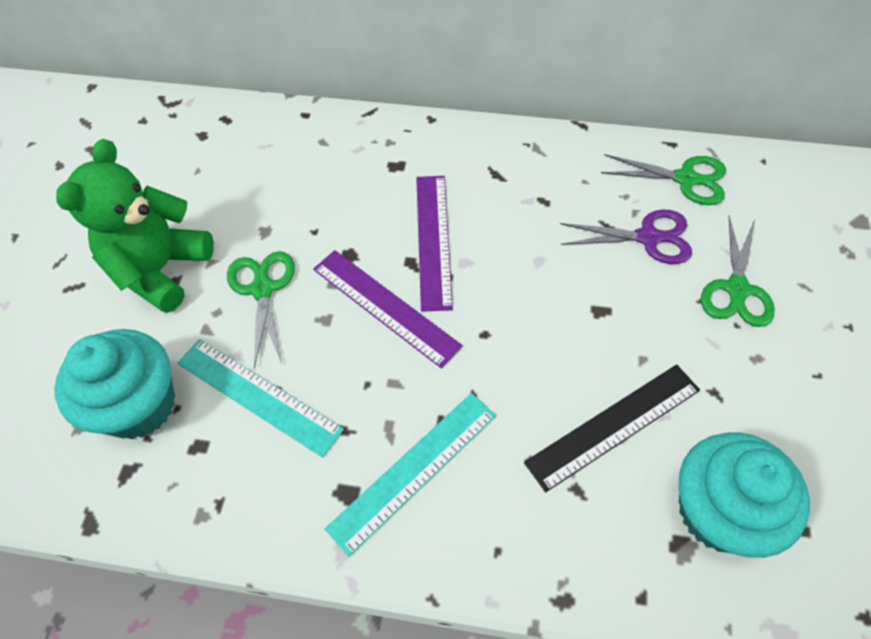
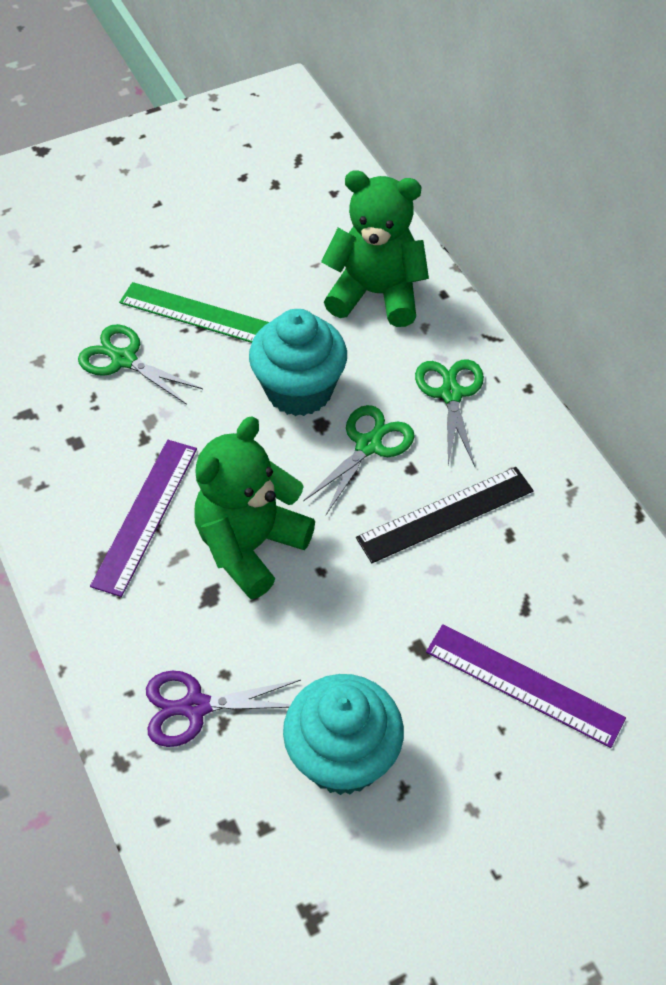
green ruler: none = 0 -> [119,282,269,343] = 1
green teddy bear: [56,139,214,313] = 1 -> [194,416,315,599] [321,170,429,327] = 2
turquoise ruler: [177,339,344,458] [325,393,496,557] = 2 -> none = 0

